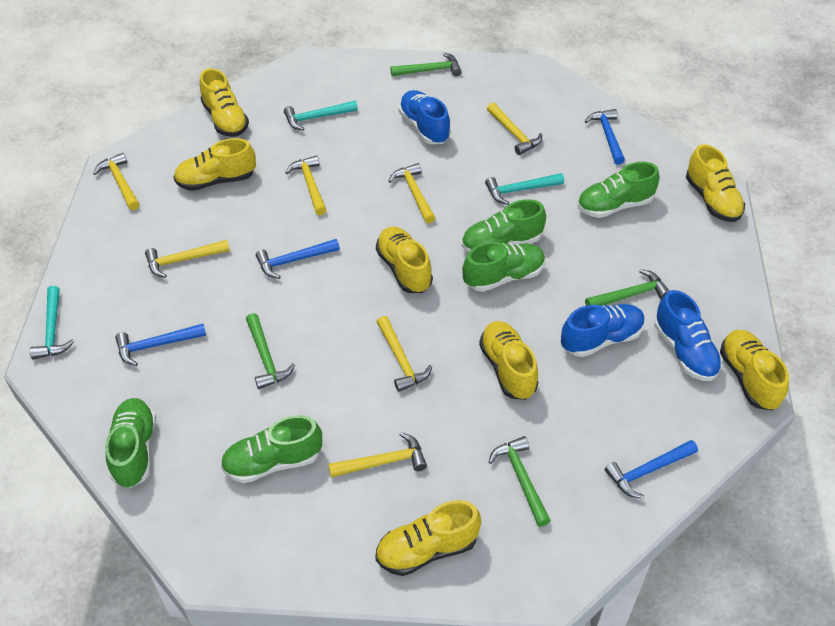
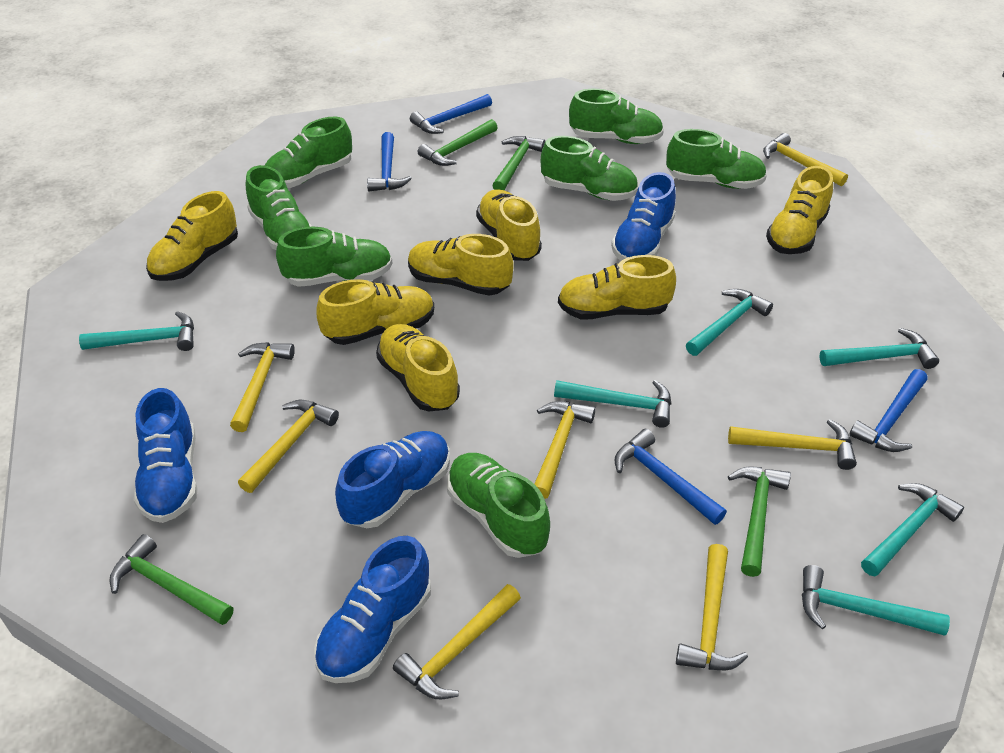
blue shoe: [399,90,451,144] [561,304,645,357] [654,290,722,381] = 3 -> [134,388,198,523] [314,536,431,683] [335,431,450,528] [611,172,676,261] = 4
green shoe: [105,398,156,488] [221,415,322,483] [462,199,546,252] [462,242,545,292] [577,162,660,218] = 5 -> [246,165,312,250] [264,117,352,188] [276,227,392,287] [447,453,550,558] [541,136,638,201] [569,89,664,144] [666,129,767,189] = 7
turquoise hammer: [30,286,74,359] [284,101,358,131] [485,173,564,205] = 3 -> [79,311,194,351] [554,380,671,428] [686,289,773,356] [802,565,950,636] [819,328,939,369] [861,483,964,576] = 6

